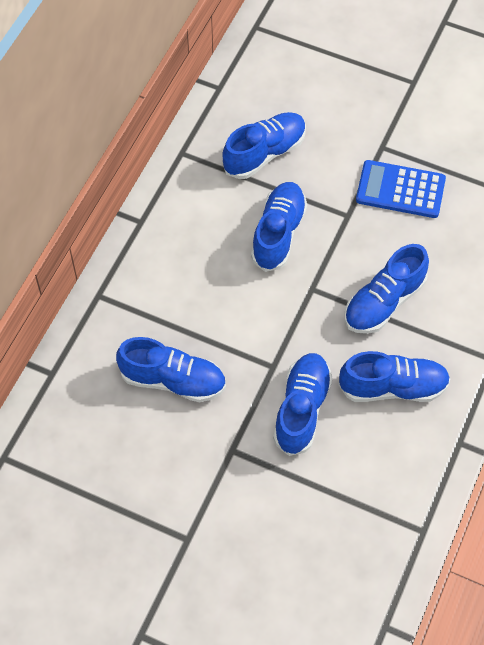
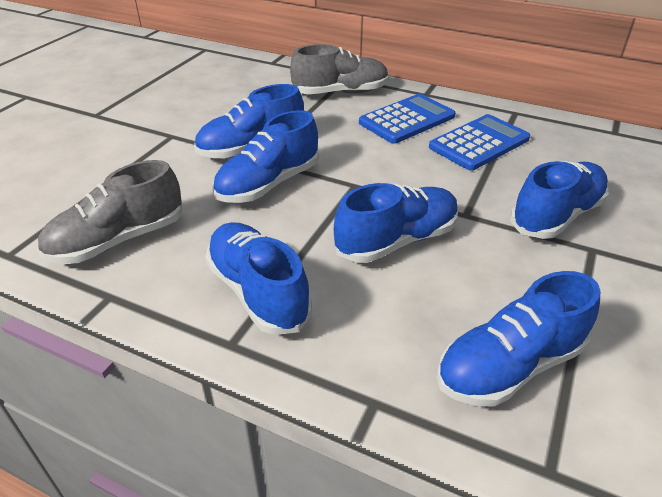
blue calculator: [356,160,446,218] = 1 -> [359,94,456,144] [429,114,530,171] = 2
grey shoe: none = 0 -> [37,160,182,264] [290,44,389,94] = 2

